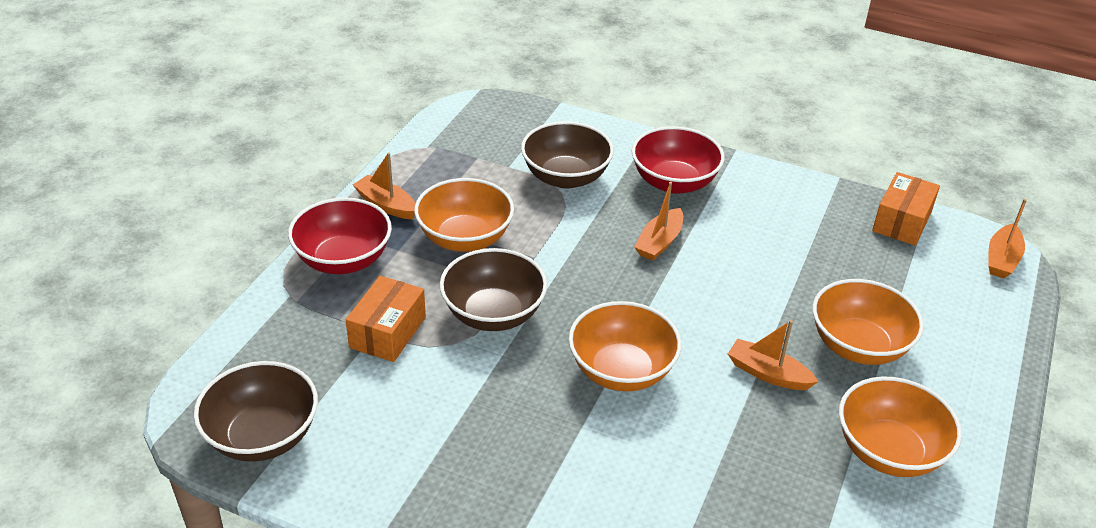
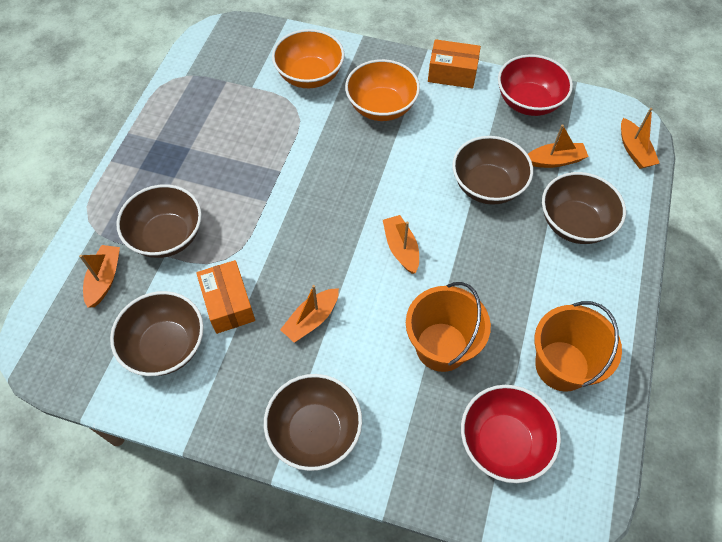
brown bowl: [194,361,318,462] [440,248,547,331] [521,121,614,189] = 3 -> [110,291,204,376] [116,184,202,258] [264,374,362,471] [452,136,533,205] [542,172,626,244] = 5
orange boat: [353,153,416,219] [634,182,683,261] [728,320,819,390] [988,199,1027,278] = 4 -> [79,245,120,308] [280,285,339,343] [383,215,419,274] [528,124,589,168] [621,108,660,169] = 5
orange bowl: [414,178,514,252] [568,301,682,392] [813,279,924,365] [839,376,962,477] = 4 -> [272,29,345,88] [345,59,420,121] = 2
orange bucket: none = 0 -> [406,282,491,372] [534,301,622,392] = 2

